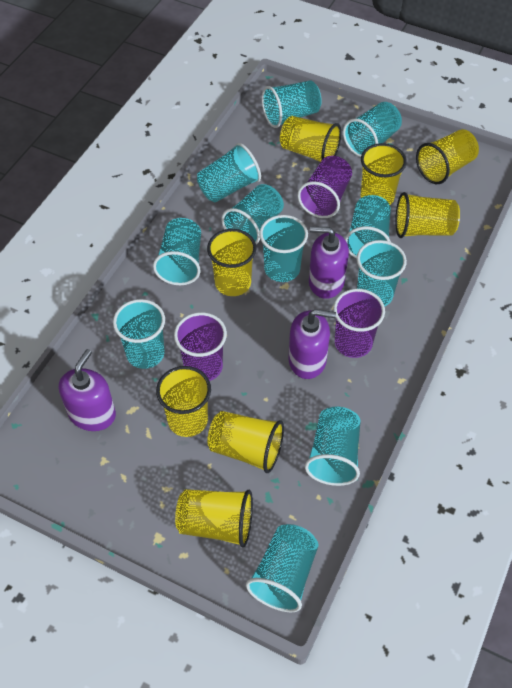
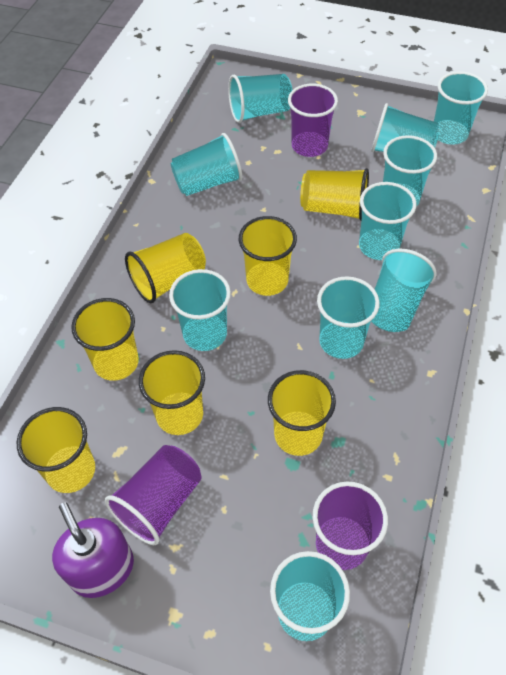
purple soap dispenser: [59,349,116,431] [288,309,336,379] [309,226,349,299] = 3 -> [52,502,134,598] = 1
turquoise cup: [113,299,165,369] [153,218,201,285] [197,143,261,203] [221,184,284,245] [246,524,319,612] [259,215,308,282] [262,80,322,128] [305,407,361,486] [343,102,402,157] [345,195,391,258] [357,240,407,307] = 11 -> [169,269,231,351] [171,133,242,196] [228,74,293,123] [270,551,350,641] [317,276,380,359] [359,182,417,260] [371,103,441,152] [371,249,437,332] [383,135,437,207] [434,71,488,145] = 10
yellow cup: [156,366,211,437] [175,489,253,548] [207,229,256,296] [207,411,284,473] [280,116,341,162] [361,143,407,205] [395,192,460,238] [416,129,479,184] = 8 -> [17,407,95,493] [71,298,139,381] [125,233,206,303] [139,350,205,435] [239,216,297,296] [268,370,336,456] [300,168,369,221] = 7

